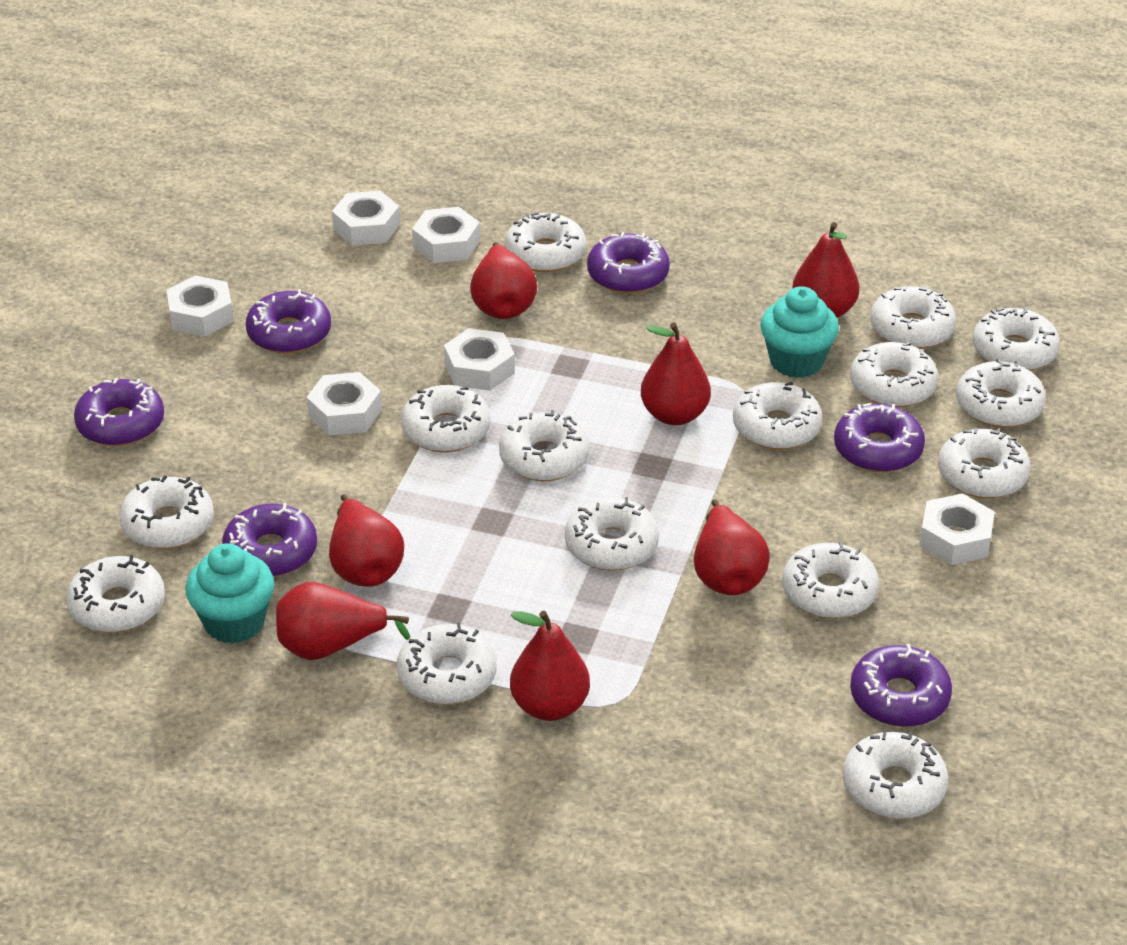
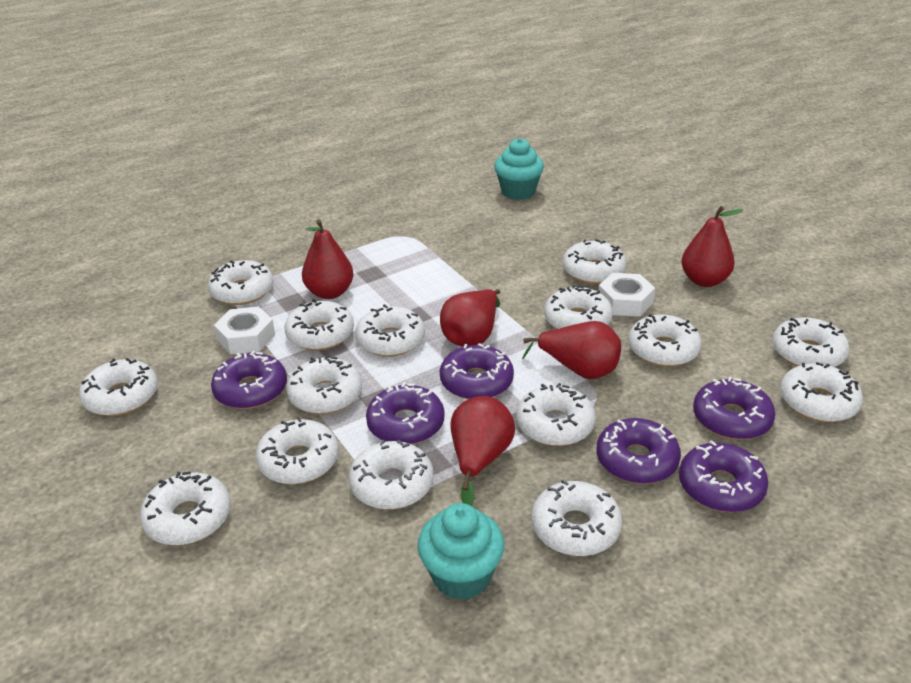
red pear: [276,582,410,660] [329,494,404,587] [470,242,537,319] [510,611,590,721] [641,323,711,425] [694,499,770,595] [792,222,859,318] = 7 -> [302,219,354,299] [440,289,500,347] [450,396,515,506] [522,321,621,379] [682,206,743,287] = 5
white nut: [166,275,234,336] [306,372,382,435] [332,191,400,246] [412,207,480,263] [444,328,515,391] [919,493,995,565] = 6 -> [214,306,275,354] [598,273,655,317] = 2

